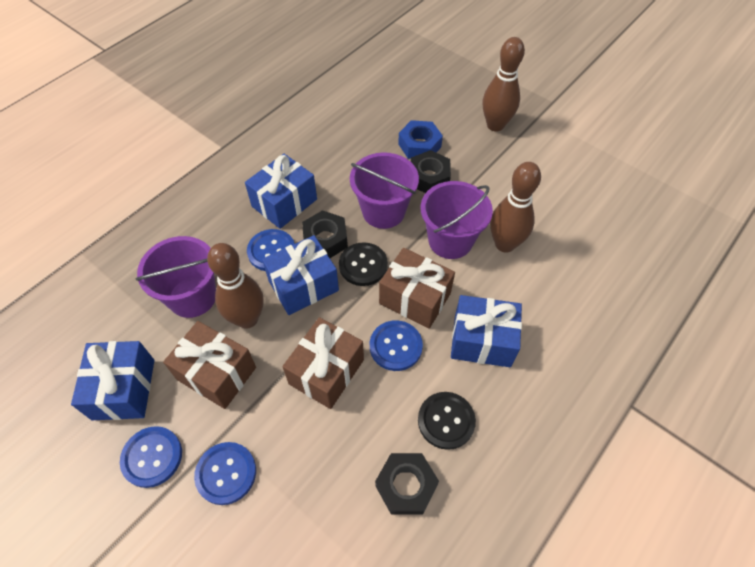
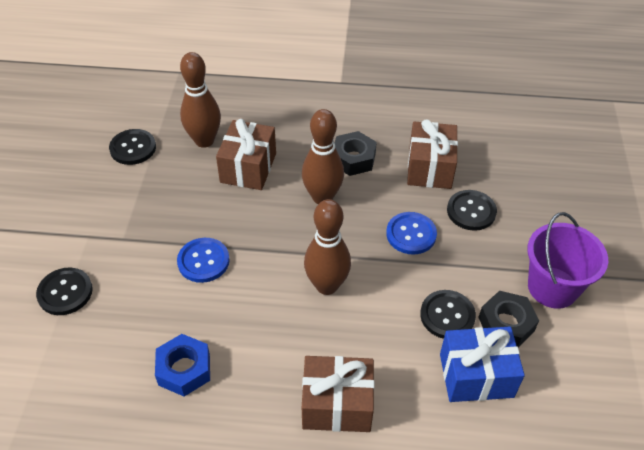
black button: [339,242,388,286] [418,392,476,450] = 2 -> [36,268,93,315] [109,129,156,165] [420,290,476,339] [447,190,497,231] = 4
black nut: [302,210,348,258] [375,453,439,515] [411,150,451,193] = 3 -> [335,131,377,176] [478,291,539,347] = 2
blue button: [120,426,182,488] [194,442,256,505] [247,229,295,271] [370,320,423,371] = 4 -> [177,238,230,283] [386,212,437,255] = 2
blue gift: [71,341,154,420] [245,154,317,229] [262,235,339,315] [451,295,522,367] = 4 -> [440,327,525,402] = 1
purple bucket: [136,236,216,318] [350,152,419,229] [421,181,493,259] = 3 -> [527,212,608,308] = 1

